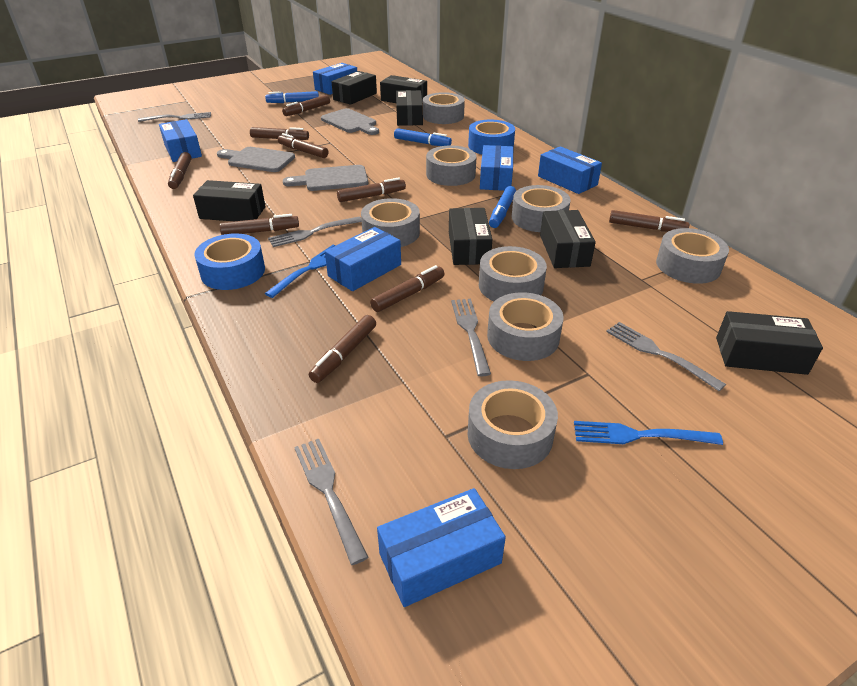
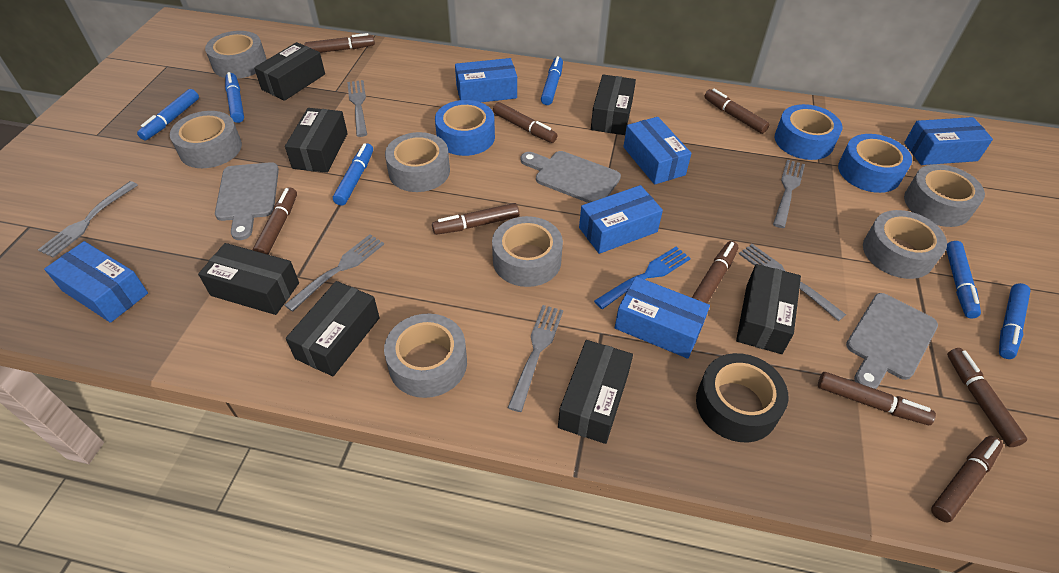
black tape: none = 0 -> [696,353,788,442] = 1
blue fork: [265,245,335,298] [574,421,723,445] = 2 -> [594,247,691,309] = 1
blue marker: [265,91,319,103] [394,128,452,146] [489,186,516,228] = 3 -> [137,89,199,141] [225,72,244,123] [333,143,373,206] [541,56,563,105] [946,241,981,318] [999,283,1030,359] = 6
blue tape: [194,233,265,290] [468,120,515,154] = 2 -> [435,100,495,156] [775,104,842,160] [838,134,912,193] = 3
grey fork: [138,112,211,122] [268,217,362,247] [294,439,369,565] [451,299,491,376] [606,322,726,391] = 5 -> [38,181,138,258] [284,234,384,312] [347,80,367,137] [508,305,563,412] [739,244,846,321] [773,160,805,228] = 6
grey tape: [361,198,420,247] [423,92,465,124] [426,145,477,186] [468,380,558,469] [479,246,547,301] [487,292,564,361] [512,185,571,232] [656,228,729,284] = 8 -> [170,111,242,168] [205,31,267,79] [384,313,467,398] [385,132,450,192] [492,216,563,287] [863,210,947,279] [904,164,985,227] = 7

